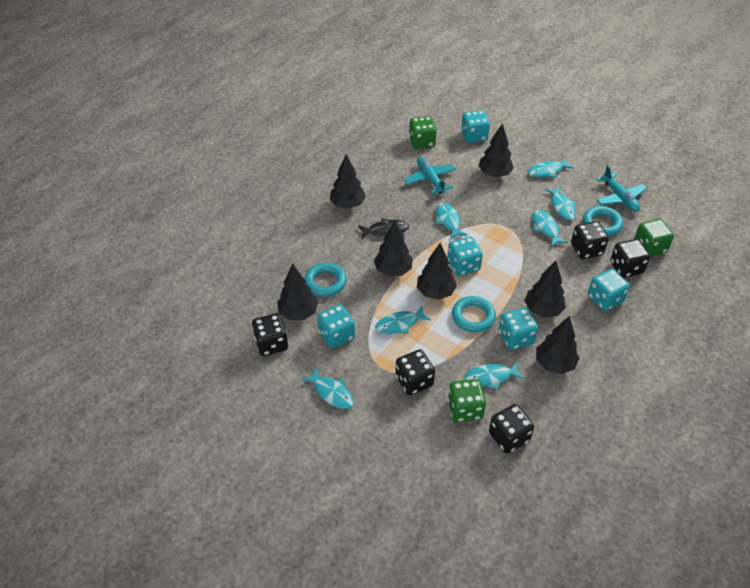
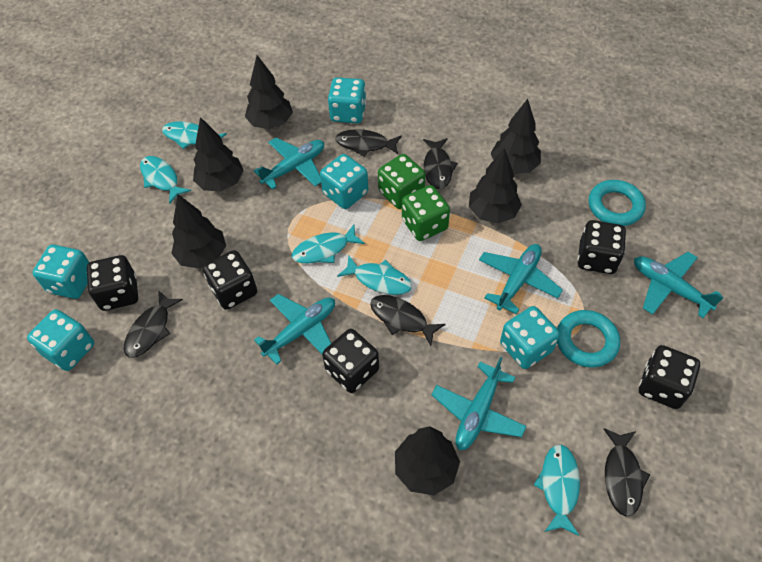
black fish: [358,218,409,239] = 1 -> [124,290,183,358] [335,129,402,156] [370,295,445,346] [423,138,458,189] [603,428,650,517] = 5
black tree: [277,264,318,320] [330,154,366,209] [374,220,413,276] [417,243,457,300] [479,123,514,177] [524,261,566,317] [536,316,579,374] = 7 -> [171,194,226,268] [193,117,244,191] [245,55,293,129] [395,426,460,495] [469,148,522,224] [491,99,541,174] = 6
green dice: [409,116,437,149] [448,379,486,422] [634,219,674,257] = 3 -> [378,154,425,209] [402,185,450,241] = 2
turquoise fish: [301,367,354,409] [375,306,431,334] [436,203,468,239] [465,362,525,390] [528,158,574,178] [533,210,568,247] [545,186,576,220] = 7 -> [140,156,191,204] [162,121,227,149] [292,225,365,263] [337,255,412,295] [534,444,580,536] = 5
turquoise plane: [404,157,456,194] [597,165,647,211] = 2 -> [254,138,324,190] [254,294,335,365] [431,357,527,450] [479,244,563,314] [634,252,724,318] = 5
turquoise ring: [304,263,347,297] [452,296,496,332] [583,206,623,236] = 3 -> [557,310,620,368] [589,180,646,226] = 2

